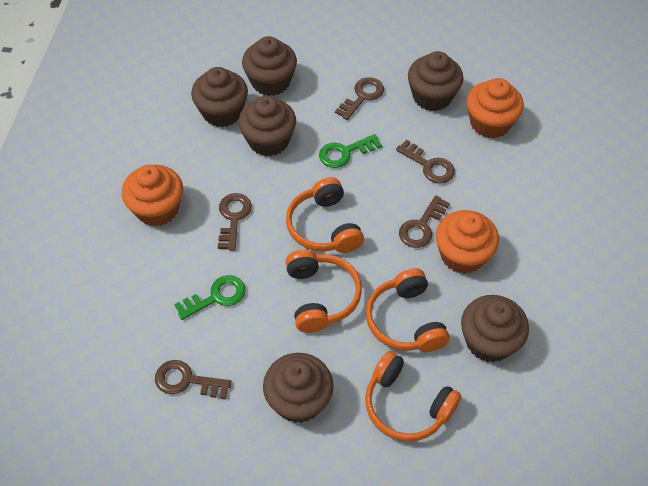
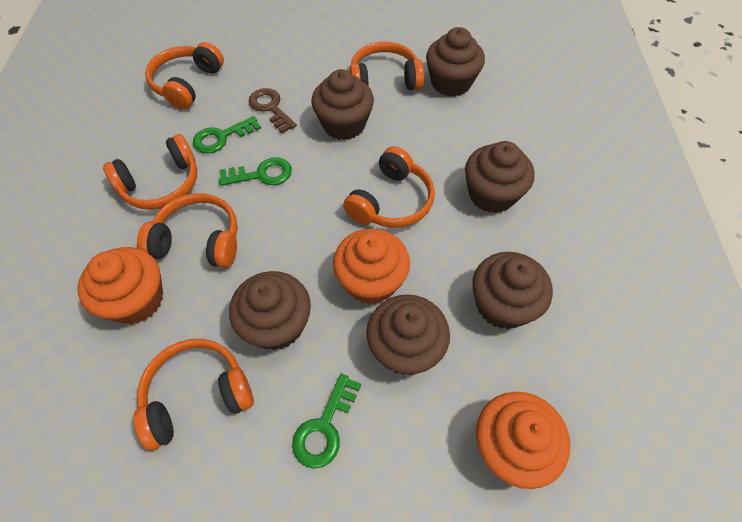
brown key: [155,360,231,399] [218,193,252,250] [335,77,384,120] [396,139,455,184] [399,195,450,248] = 5 -> [249,88,297,133] = 1
green key: [174,275,246,320] [319,134,382,168] = 2 -> [193,116,261,153] [219,157,292,186] [292,373,361,468] = 3
orange headphones: [285,250,362,333] [286,177,364,253] [365,351,462,442] [366,268,450,352] = 4 -> [103,134,197,210] [134,339,254,450] [137,193,238,268] [145,42,224,109] [343,146,435,228] [350,42,424,91] = 6

